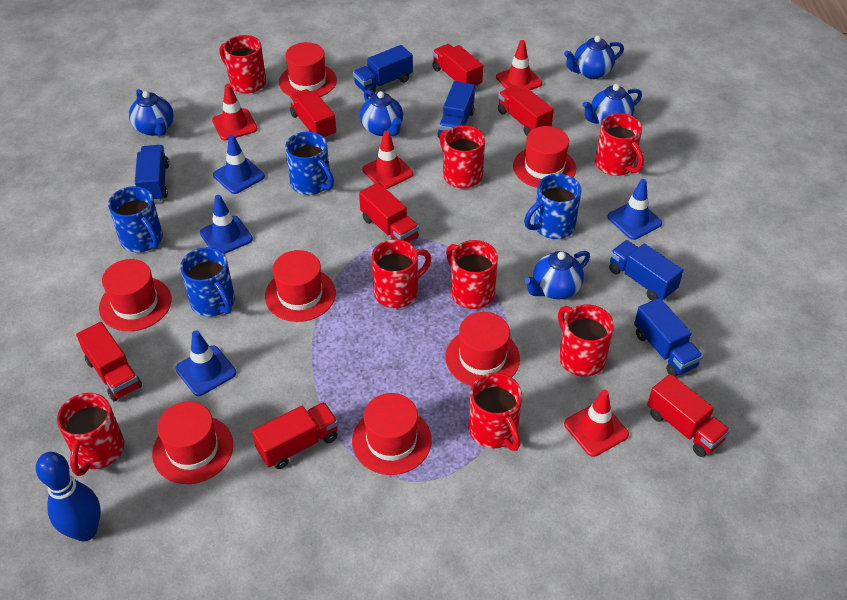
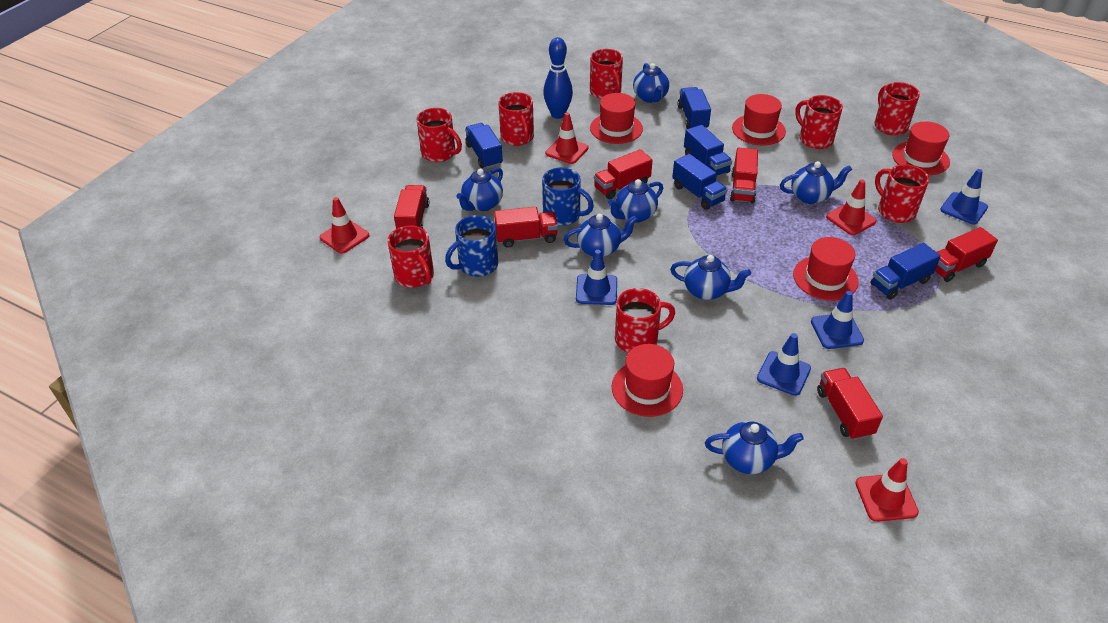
blue mug: [108,186,163,252] [180,247,235,317] [285,132,334,195] [524,174,582,239] = 4 -> [445,215,498,277] [542,167,594,226] = 2
blue teapot: [129,89,174,136] [360,89,403,136] [525,251,590,299] [564,36,624,79] [582,84,642,124] = 5 -> [456,168,503,211] [563,214,638,257] [608,179,663,223] [633,63,669,103] [670,255,751,300] [705,421,804,474] [780,161,852,204] = 7
red hat: [99,259,171,331] [152,402,233,484] [265,250,336,322] [279,42,337,97] [352,393,432,475] [445,312,520,386] [513,126,576,188] = 7 -> [590,93,643,144] [612,344,683,417] [732,94,786,145] [793,237,859,301] [892,121,950,175] = 5
red truck: [76,322,142,401] [252,402,338,469] [289,89,336,139] [359,182,419,243] [432,44,483,88] [498,86,554,136] [647,374,730,457] = 7 -> [394,185,429,229] [494,207,558,248] [594,149,652,199] [730,148,758,204] [817,368,883,440] [935,227,998,282] = 6

